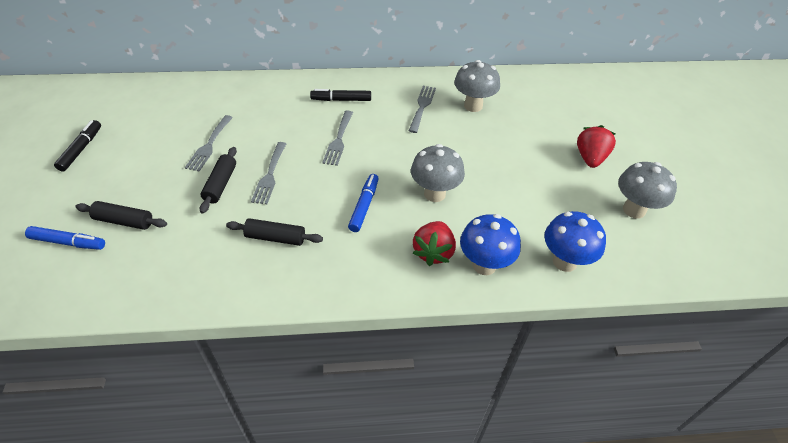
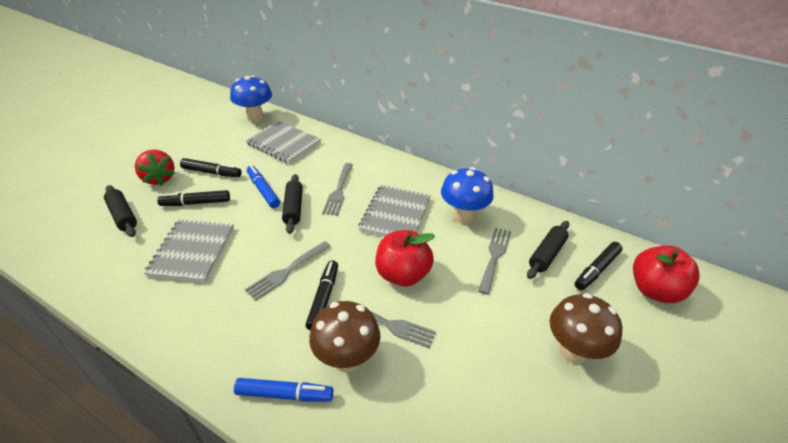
black marker: [54,120,101,171] [310,89,371,101] = 2 -> [157,190,230,206] [180,158,242,177] [305,260,338,331] [575,242,622,290] = 4
brown mushroom: none = 0 -> [309,301,380,372] [550,293,622,364] = 2
grey mushroom: [411,144,465,202] [454,60,500,112] [618,162,677,219] = 3 -> none = 0
grey notebook: none = 0 -> [144,219,234,283] [245,121,321,164] [358,185,431,237] = 3
red apple: none = 0 -> [375,230,435,287] [633,245,700,303] = 2
red strawberry: [413,221,456,266] [577,125,616,168] = 2 -> [135,150,175,186] = 1

